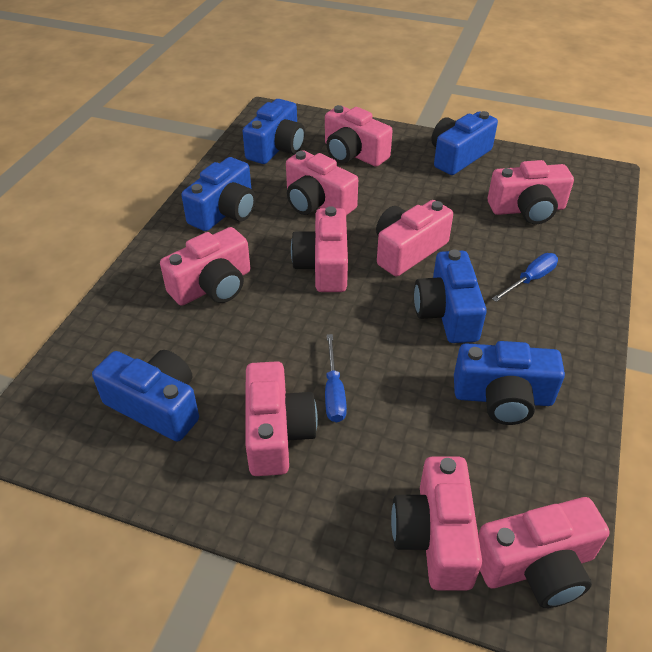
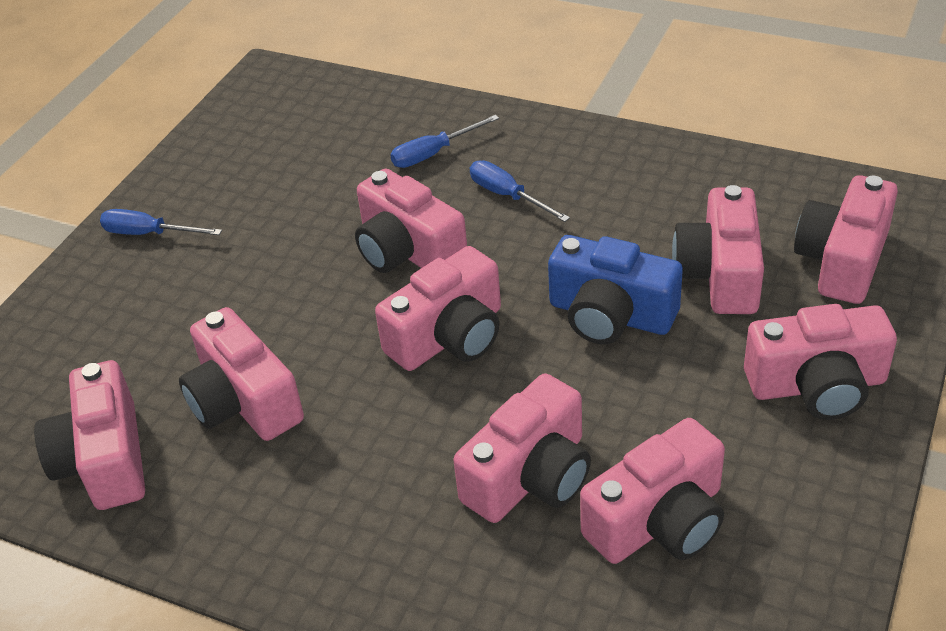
blue camera: [92,350,199,442] [182,157,256,231] [243,99,305,164] [414,250,487,343] [431,111,498,175] [454,341,565,425] = 6 -> [548,235,683,344] = 1
blue screwdriver: [325,334,347,422] [492,253,558,302] = 2 -> [100,209,222,235] [390,115,499,168] [470,160,570,222] = 3

